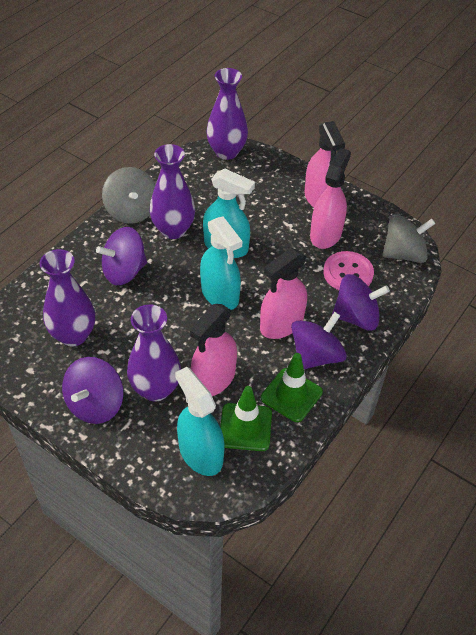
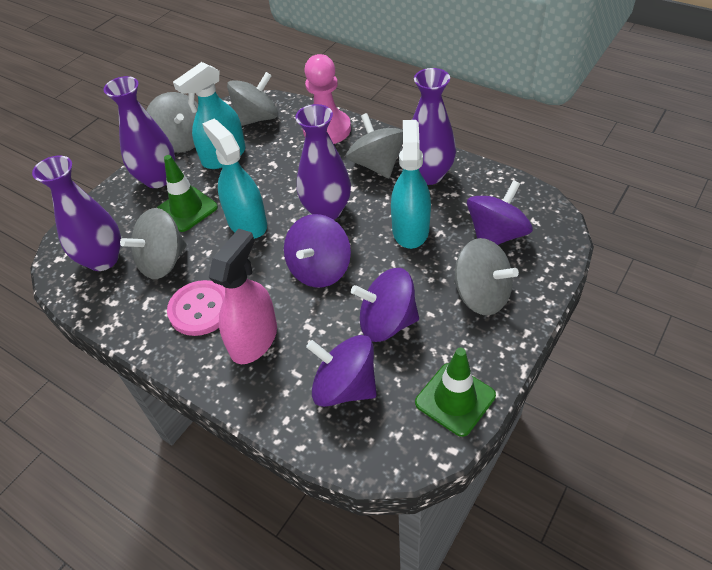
grey spinning top: [102,167,155,224] [382,214,436,263] = 2 -> [120,208,187,279] [146,92,198,153] [227,72,278,126] [346,113,403,178] [454,238,519,315] = 5
pink pawn: none = 0 -> [303,54,351,144] = 1
pink spray bottle: [190,304,237,396] [260,248,307,339] [305,121,345,208] [310,148,351,249] = 4 -> [209,229,277,364] = 1

